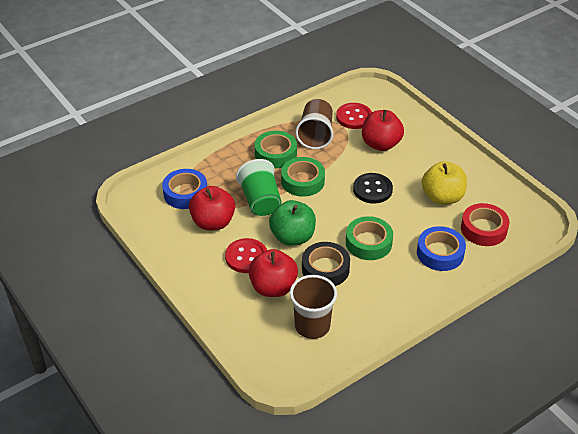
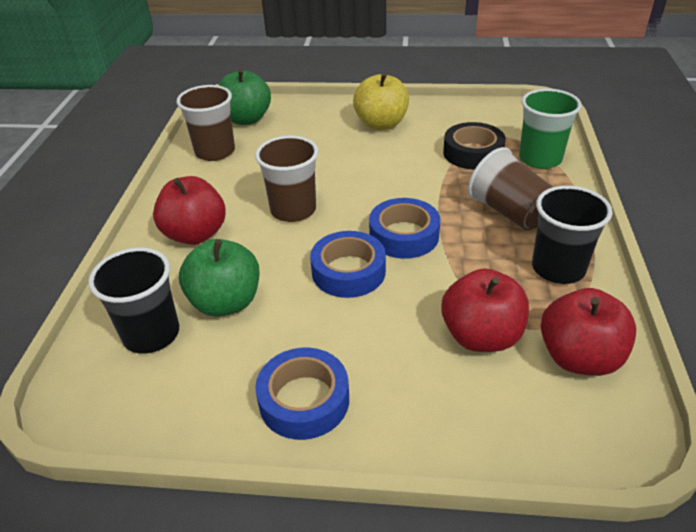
black button: [353,173,393,204] = 1 -> none = 0
black cup: none = 0 -> [88,248,179,354] [532,185,613,284] = 2
blue tape: [162,169,207,209] [417,226,466,271] = 2 -> [255,348,349,440] [310,231,386,298] [369,198,440,259] = 3
brown cup: [290,275,337,339] [295,99,333,149] = 2 -> [176,85,235,161] [255,136,318,222] [468,147,553,230] = 3
green apple: [269,200,316,246] = 1 -> [179,239,259,317] [219,69,271,125] = 2
green tape: [254,131,297,168] [281,157,325,197] [346,216,393,260] = 3 -> none = 0
red button: [225,238,267,273] [336,103,372,129] = 2 -> none = 0
red tape: [461,203,510,246] = 1 -> none = 0

